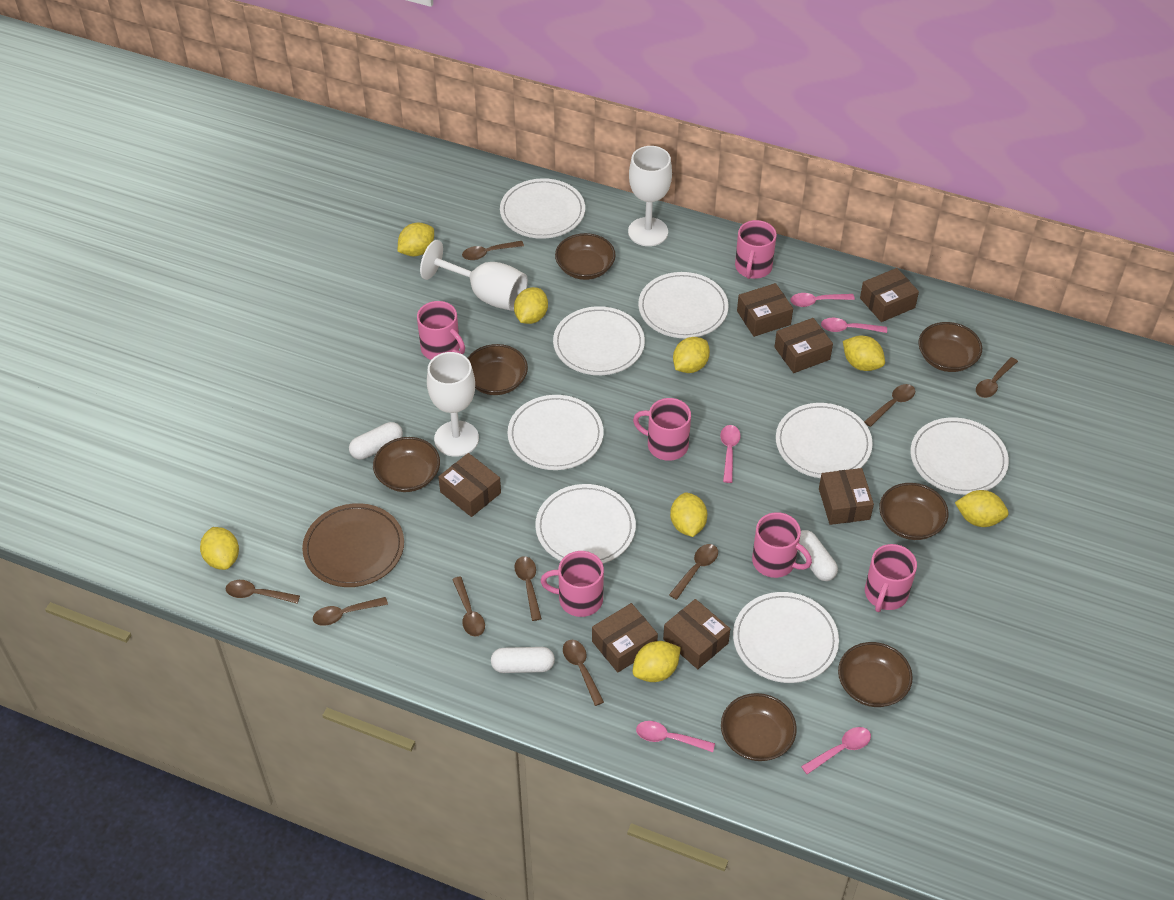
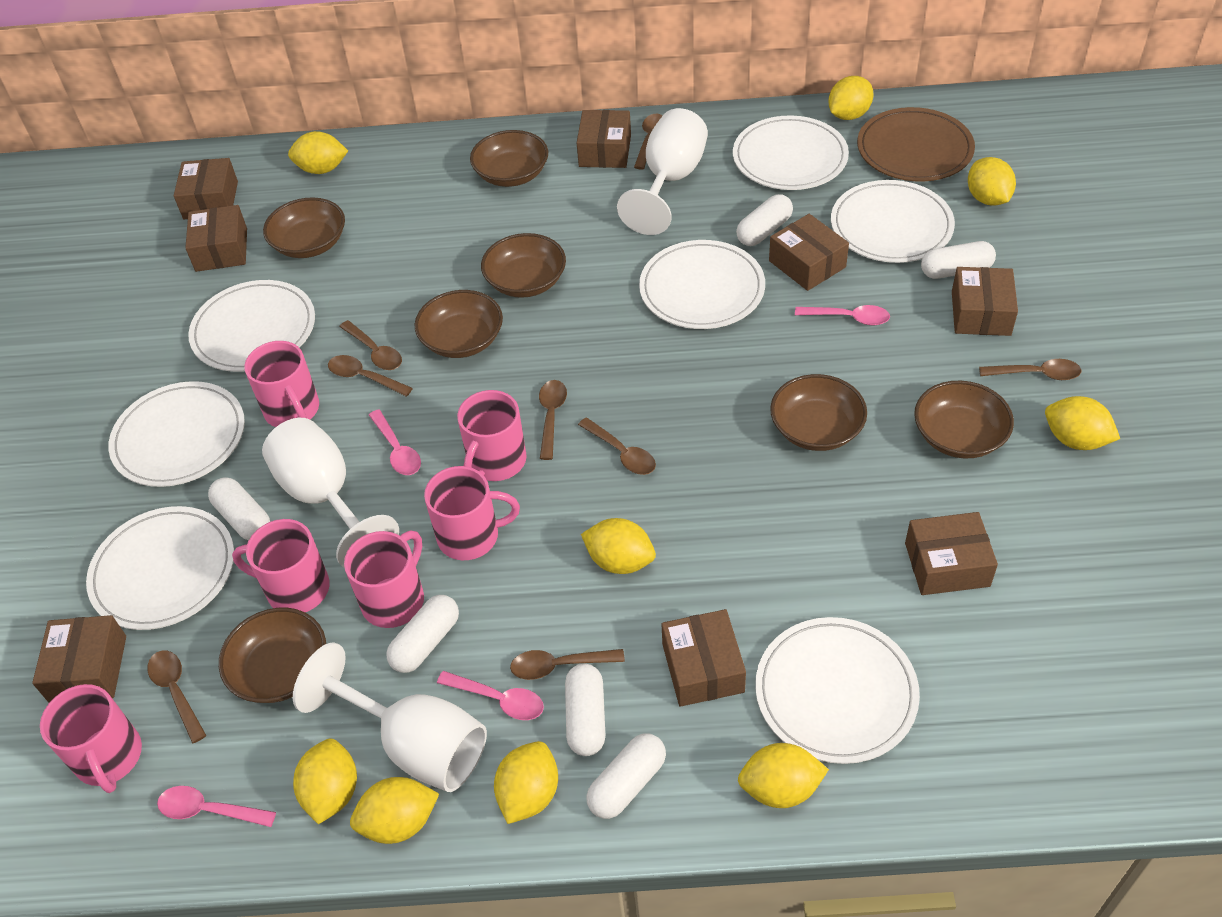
brown box: [438,453,501,517] [592,603,658,672] [663,599,730,669] [737,283,793,337] [774,318,833,373] [819,468,874,525] [860,268,919,322] = 7 -> [32,615,126,703] [174,158,238,219] [185,205,247,272] [577,110,631,168] [661,609,746,707] [769,214,849,291] [905,512,998,595] [952,267,1018,336] = 8
brown spoon: [226,580,300,604] [313,597,388,626] [452,576,485,636] [462,241,524,260] [514,556,542,621] [563,640,604,706] [669,544,718,600] [864,384,915,427] [976,357,1018,398] = 9 -> [147,651,207,743] [328,355,413,397] [339,320,402,370] [510,649,625,680] [539,380,567,460] [578,417,656,475] [634,114,663,169] [979,359,1081,380] = 8
pink spoon: [636,721,715,752] [720,425,741,483] [791,293,855,307] [801,727,871,774] [821,318,887,333] = 5 -> [157,786,276,827] [369,409,421,475] [437,671,544,720] [795,305,890,325] = 4
white capsule: [349,422,403,459] [491,647,555,673] [798,530,838,581] = 3 -> [208,477,270,540] [386,595,459,673] [565,664,605,756] [586,733,666,819] [736,194,793,246] [921,241,996,279] = 6
white plate: [500,178,585,239] [508,395,604,470] [535,484,636,564] [553,306,645,375] [638,272,728,338] [733,592,839,683] [776,403,873,478] [910,417,1009,495] = 8 -> [86,506,234,630] [108,381,245,487] [188,280,315,372] [639,240,765,329] [733,115,849,190] [755,617,920,764] [831,180,955,263] = 7
yellow lemon: [200,527,239,570] [398,223,434,256] [514,287,548,324] [633,641,681,682] [670,493,707,537] [673,337,710,373] [843,336,885,371] [955,490,1009,527] = 8 -> [288,131,348,174] [293,739,357,824] [350,777,439,844] [494,741,558,824] [581,518,656,574] [738,743,829,808] [828,76,874,120] [968,157,1016,206] [1045,396,1120,450] = 9

